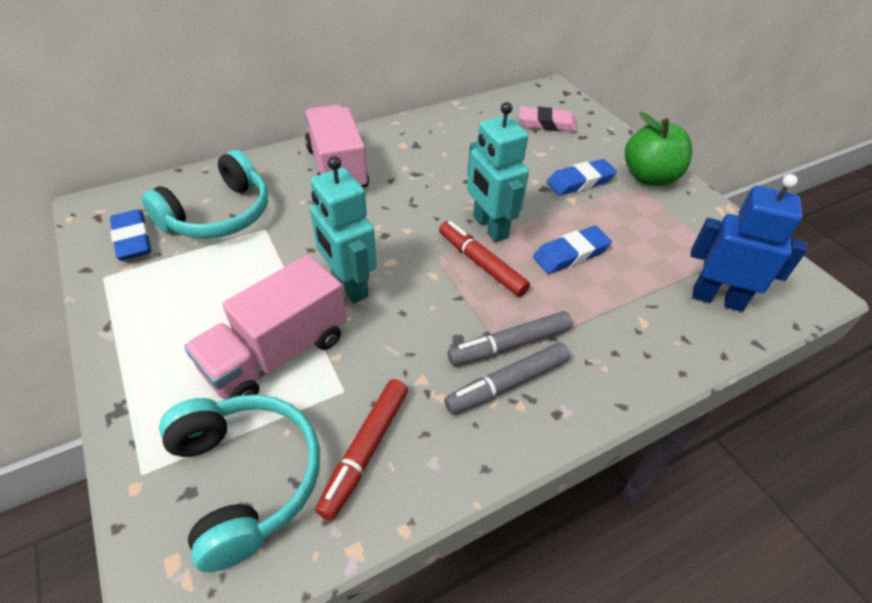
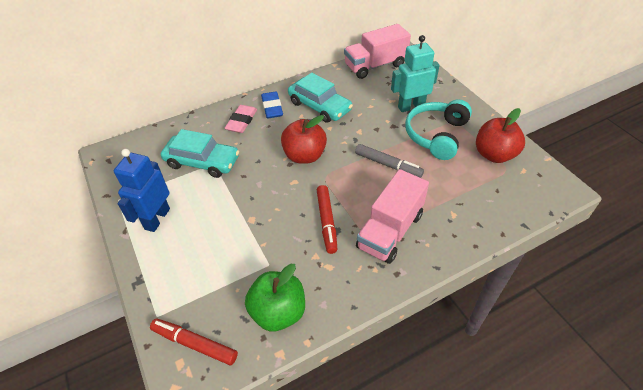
blue eraser: [110,209,151,260] [533,226,612,274] [547,159,617,196] = 3 -> [261,91,283,119] = 1
grey marker: [444,342,570,414] [448,311,572,366] = 2 -> [355,144,424,178] = 1
red apple: none = 0 -> [281,115,327,164] [476,108,525,163] = 2
turquoise car: none = 0 -> [161,129,239,178] [288,73,353,123] = 2
turquoise headphones: [141,150,268,239] [159,395,320,572] = 2 -> [405,99,472,160] = 1
turquoise robot: [310,156,377,303] [467,102,529,242] = 2 -> [391,35,440,112] = 1

